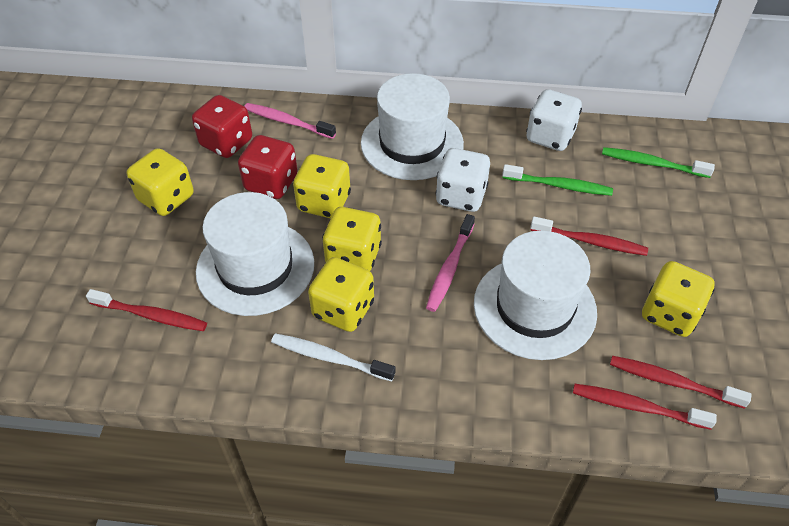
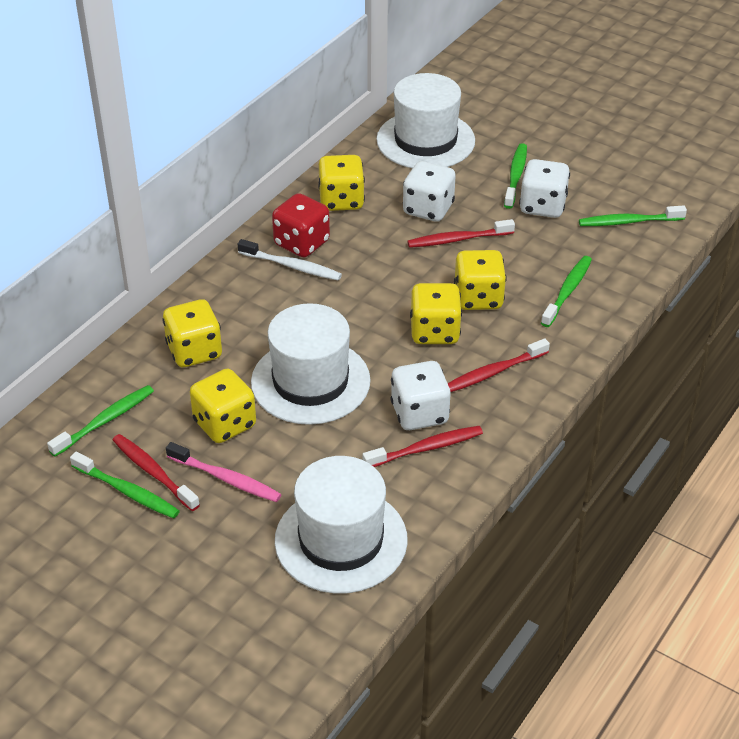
green toothbrush: [502,164,613,196] [602,147,715,178] = 2 -> [47,385,154,457] [70,452,180,518] [504,143,527,209] [541,256,592,327] [579,205,687,226] = 5
pink toothbrush: [244,103,336,139] [426,214,475,312] = 2 -> [166,442,282,502] = 1
red dice: [192,95,252,158] [238,135,298,199] = 2 -> [272,193,330,257] = 1
white dice: [435,148,490,212] [526,89,582,151] = 2 -> [390,361,450,430] [403,161,456,222] [519,159,570,218] = 3

